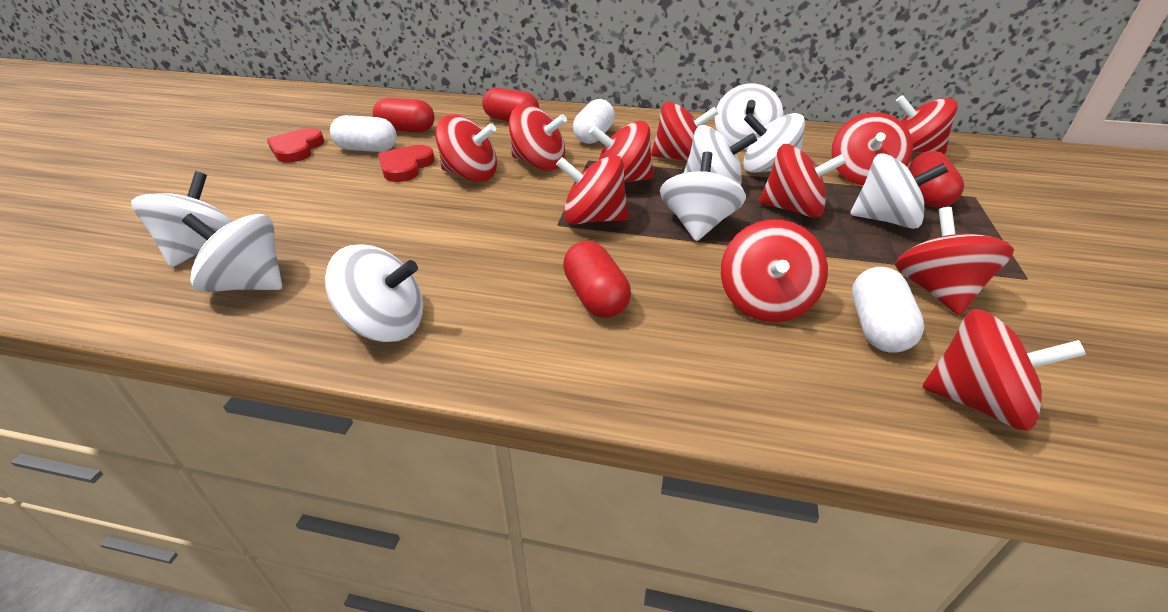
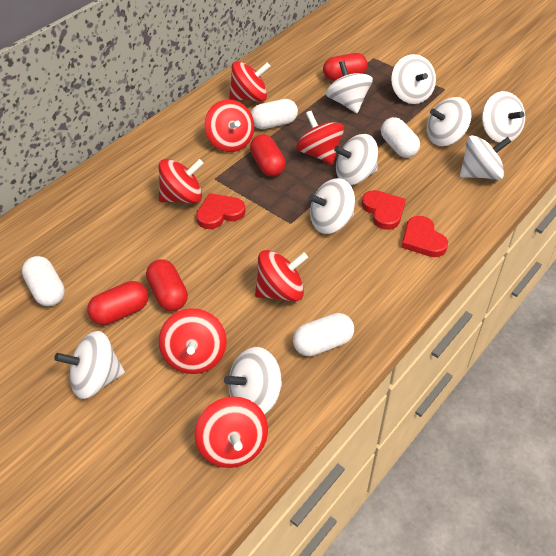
red heart: [267,128,325,163] [378,145,435,182] = 2 -> [196,193,245,229] [362,190,406,230] [401,216,448,257] = 3
red spinning top: [435,115,497,182] [509,104,567,171] [556,155,629,224] [589,121,654,182] [651,102,719,161] [721,219,828,322] [759,144,846,218] [831,112,913,186] [895,207,1014,315] [896,95,958,154] [923,309,1086,431] = 11 -> [159,159,204,203] [159,308,227,374] [195,396,268,468] [205,99,254,152] [229,61,271,102] [255,250,308,302] [296,111,344,165] = 7
white capsule: [330,115,397,152] [573,99,615,144] [852,267,925,352] = 3 -> [22,256,65,306] [251,99,298,129] [293,313,354,356] [381,117,420,158] = 4
white spinning top: [131,171,232,267] [182,213,282,292] [325,244,423,342] [660,152,746,241] [684,125,757,186] [715,83,784,149] [743,113,805,173] [850,153,948,229] = 8 -> [54,331,125,399] [224,347,282,414] [308,178,355,234] [326,61,373,113] [334,134,378,185] [391,54,436,104] [427,97,471,146] [460,135,511,180] [482,91,525,143] = 9

